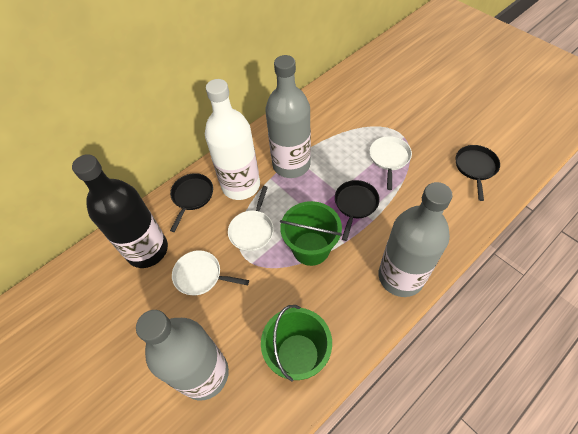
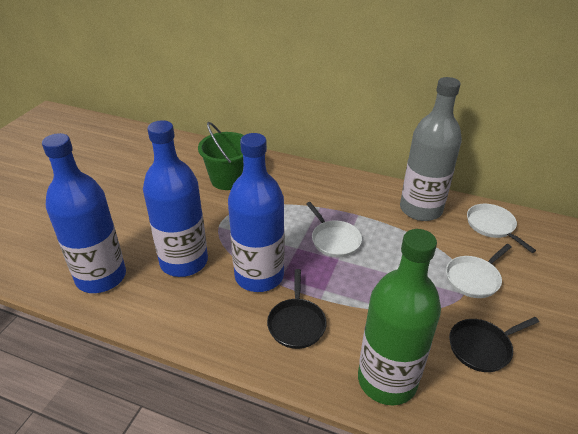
black bottle: [72,154,168,268] = 1 -> none = 0
black pan: [170,173,213,232] [335,180,380,241] [456,145,500,201] = 3 -> [267,269,327,349] [449,317,539,372] = 2
blue bottle: none = 0 -> [42,133,126,293] [143,120,208,277] [228,133,284,292] = 3
green bottle: none = 0 -> [358,229,441,405] = 1
green bucket: [261,305,332,382] [280,201,342,266] = 2 -> [198,122,244,190] = 1
grey bottle: [136,310,229,400] [265,55,311,178] [379,182,453,297] = 3 -> [400,77,462,221] = 1
white bottle: [205,79,260,200] = 1 -> none = 0

